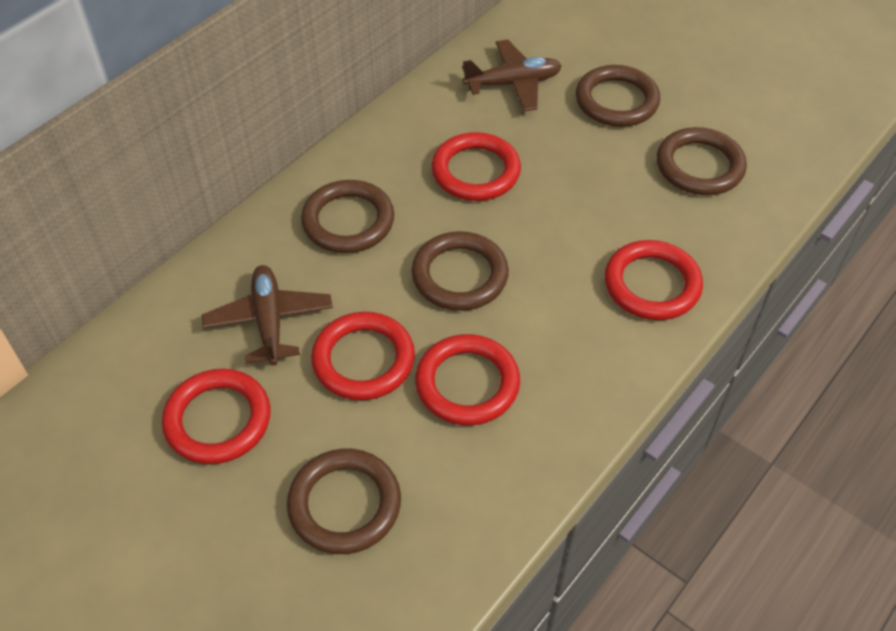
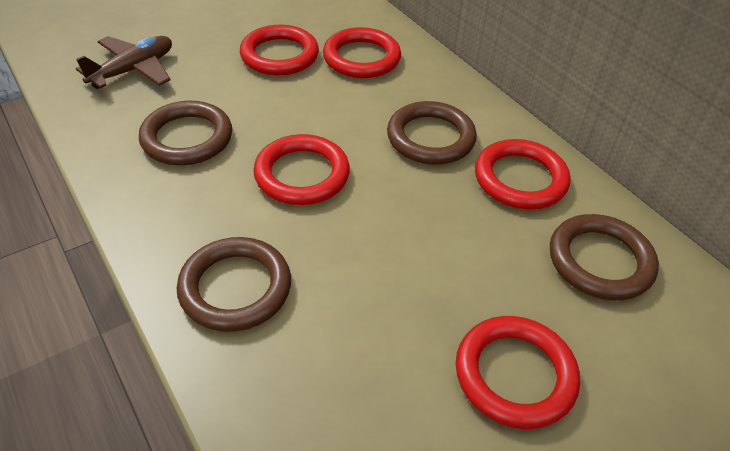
brown plane: [202,265,333,366] [462,40,562,112] = 2 -> [76,36,172,89] = 1
brown ring: [287,449,401,554] [301,180,394,253] [411,231,509,311] [576,65,660,127] [657,127,747,195] = 5 -> [139,101,232,165] [177,237,291,332] [387,101,477,165] [550,214,659,300] = 4

